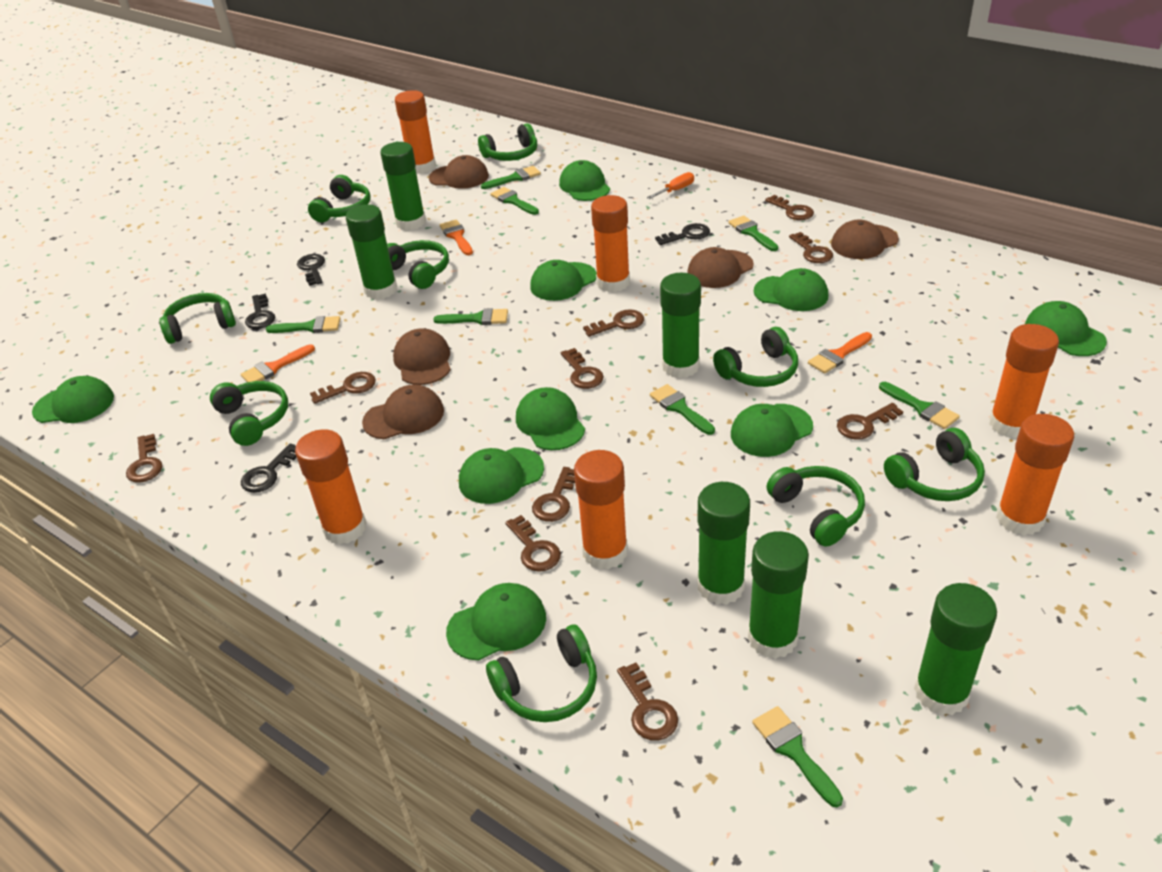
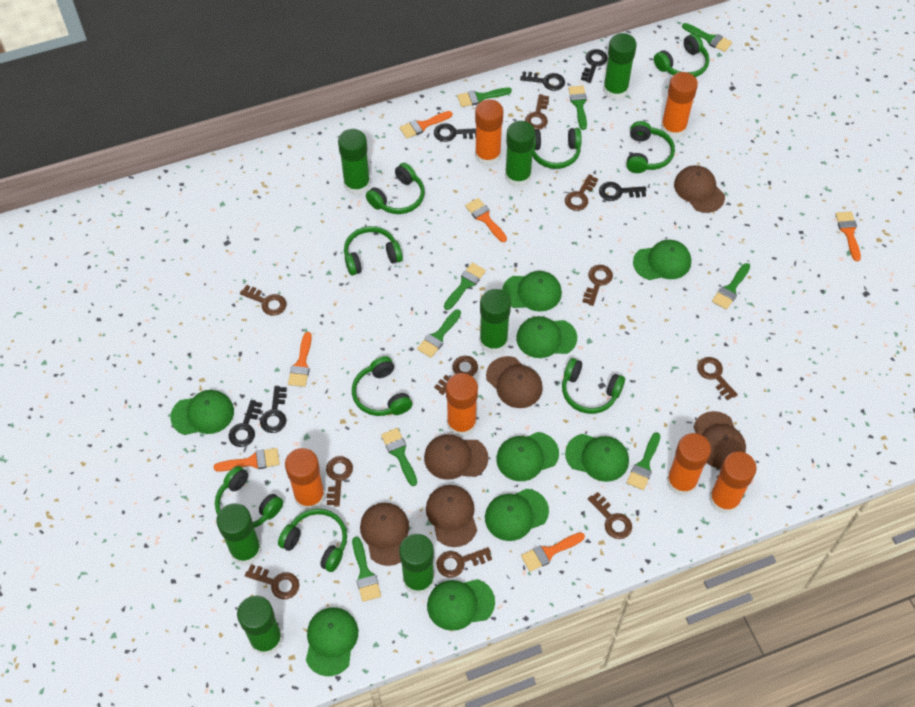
black key: [241,443,297,493] [245,294,275,329] [297,254,325,286] [655,223,710,245] = 4 -> [229,400,262,447] [260,386,287,433] [434,123,476,142] [520,71,565,91] [581,49,608,83] [599,182,646,201] = 6
brown cap: [362,385,444,439] [393,328,451,385] [429,155,489,189] [687,247,754,288] [831,219,899,259] = 5 -> [360,503,409,566] [424,434,489,480] [426,485,477,547] [486,356,543,408] [674,165,725,213] [694,411,746,469] = 6
green brush: [266,316,341,333] [433,308,508,325] [481,166,541,189] [490,187,539,215] [650,384,715,435] [728,216,778,251] [752,706,843,807] [879,382,960,429] = 8 -> [352,537,381,602] [381,428,417,486] [417,309,461,358] [444,263,486,310] [457,87,512,107] [569,86,587,130] [627,432,660,490] [682,23,732,52] [712,263,750,310] = 9
green glue stick: [346,204,397,300] [380,142,426,231] [660,273,701,378] [697,482,750,605] [748,531,809,659] [914,583,997,715] = 6 -> [217,503,261,565] [237,596,282,655] [338,129,370,195] [399,534,434,595] [479,289,511,354] [505,121,535,187] [603,33,637,100] = 7
orange brush: [241,344,315,382] [440,220,473,255] [808,332,872,373] = 3 -> [214,448,280,472] [288,332,312,387] [400,111,452,139] [465,198,507,242] [521,532,585,572] [835,211,861,261] = 6
orange screwdriver: [647,172,694,199] = 1 -> none = 0

